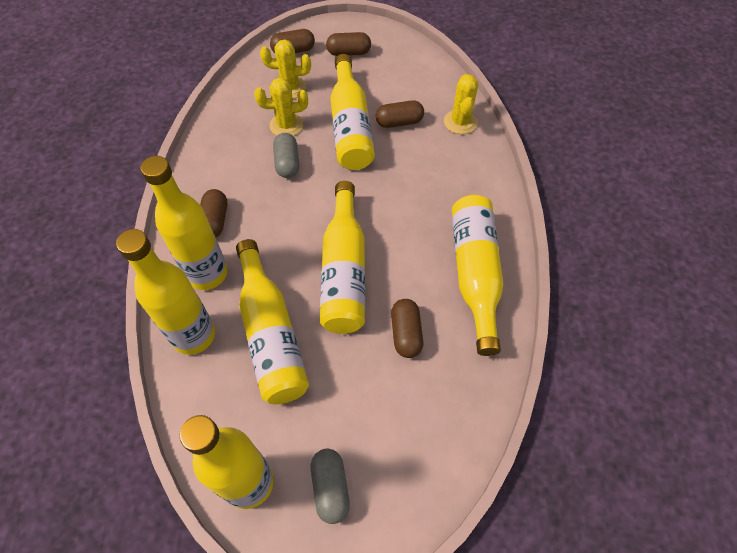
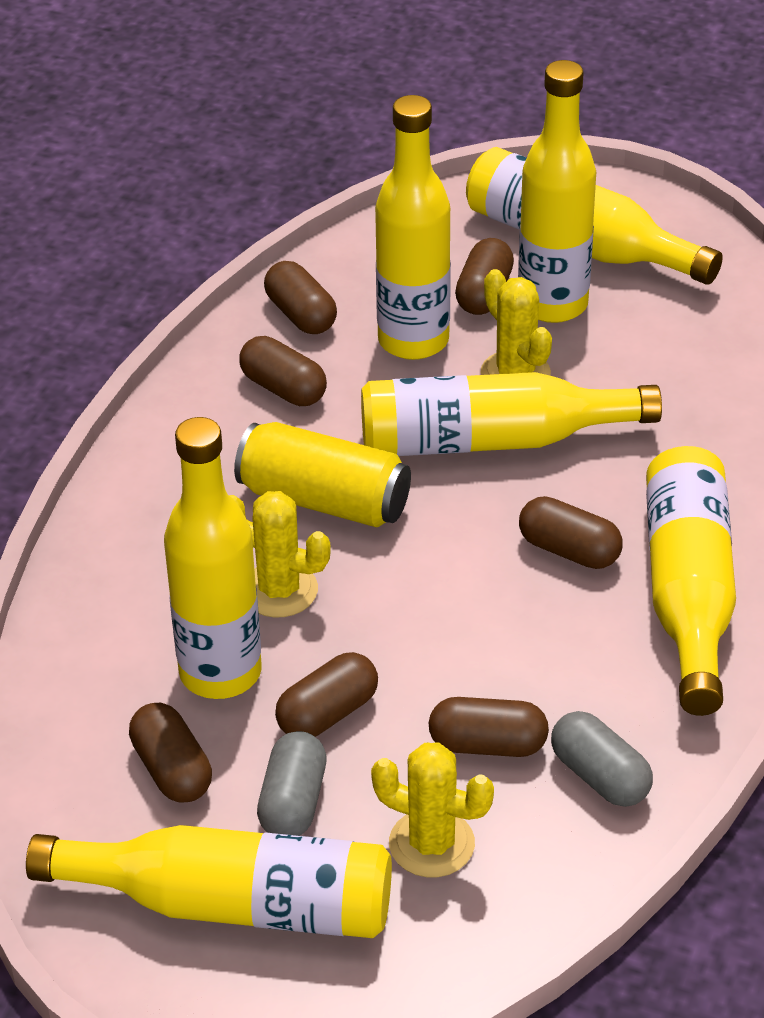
brown capsule: [200,189,227,237] [270,29,315,53] [326,32,371,56] [376,100,424,128] [391,299,423,358] = 5 -> [129,703,212,803] [239,336,327,406] [264,261,337,334] [275,652,378,737] [429,697,549,757] [455,238,514,315] [519,496,622,569] = 7
yellow can: none = 0 -> [234,422,411,527] = 1

